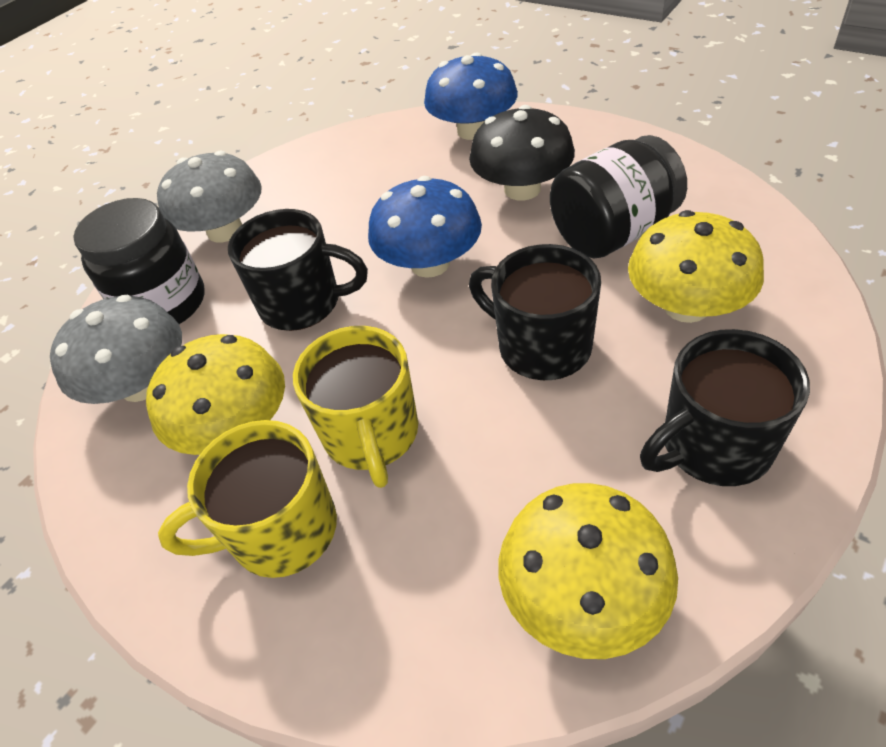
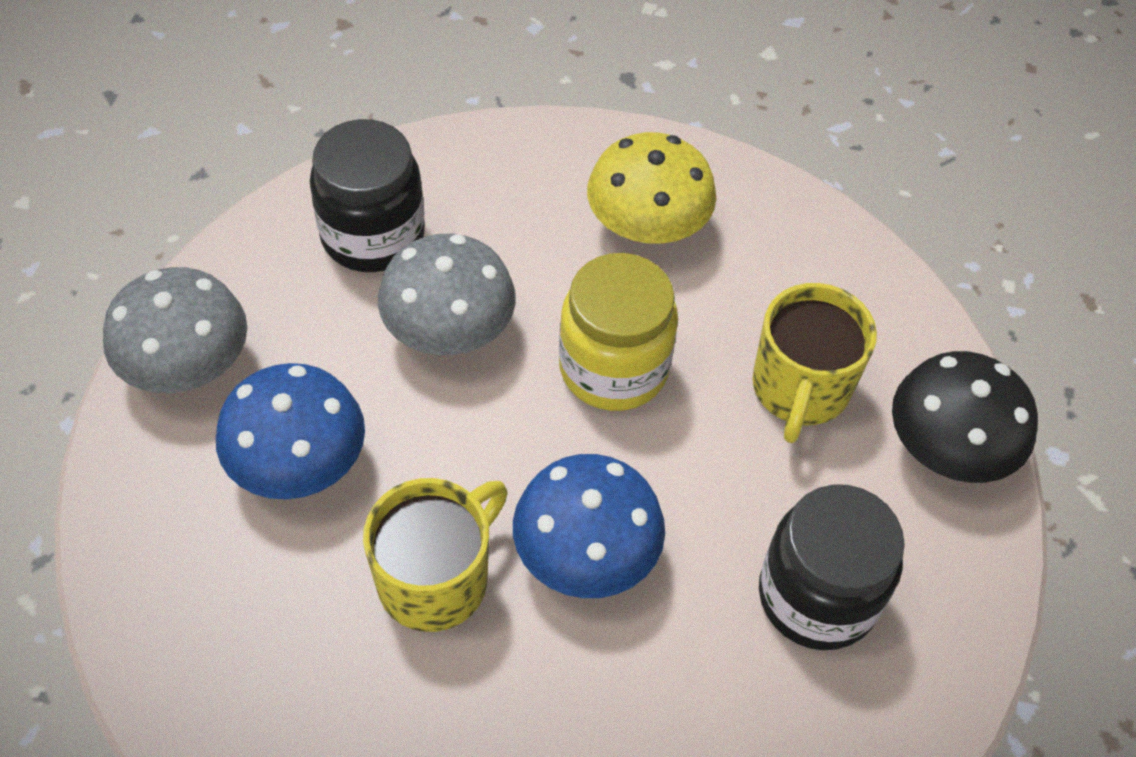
black mug: [228,209,368,331] [469,244,601,380] [640,329,810,486] = 3 -> none = 0
yellow jar: none = 0 -> [559,253,678,411] = 1
yellow mushroom: [146,334,285,455] [498,483,678,659] [628,210,764,323] = 3 -> [587,132,716,244] = 1

